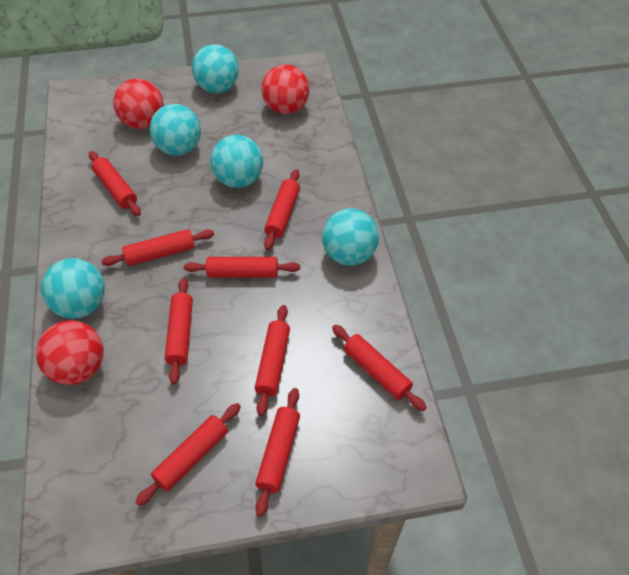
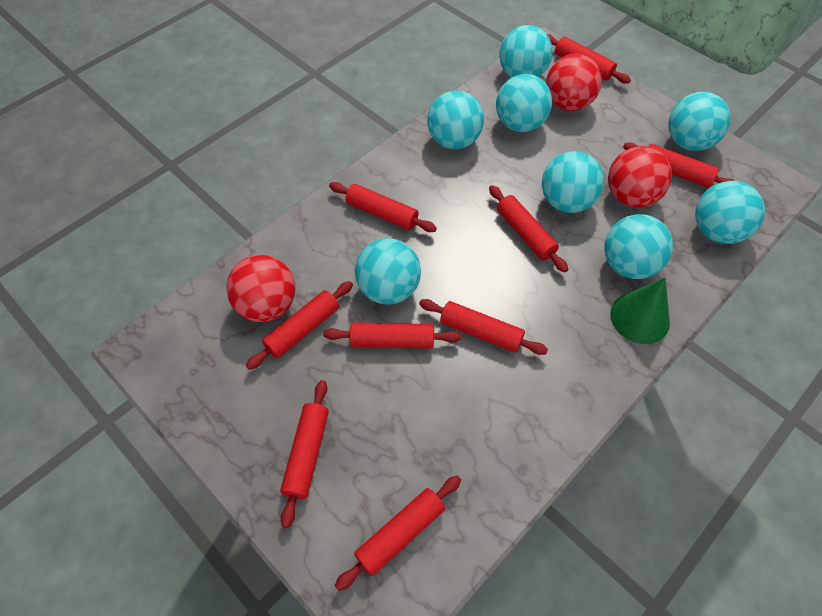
green cone: none = 0 -> [610,278,670,344] = 1
turquoise ball: [41,258,105,318] [150,104,201,155] [192,44,239,93] [210,135,263,188] [322,208,379,266] = 5 -> [355,238,421,305] [427,90,484,149] [496,74,552,132] [499,25,553,78] [542,151,604,213] [604,214,673,279] [669,92,731,151] [695,181,765,244] = 8

